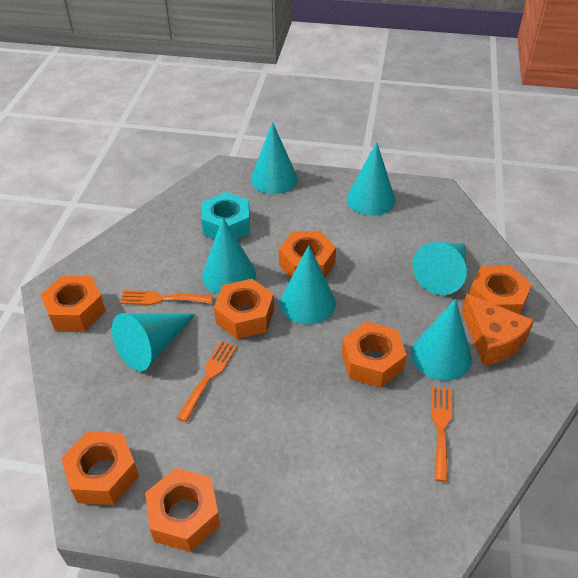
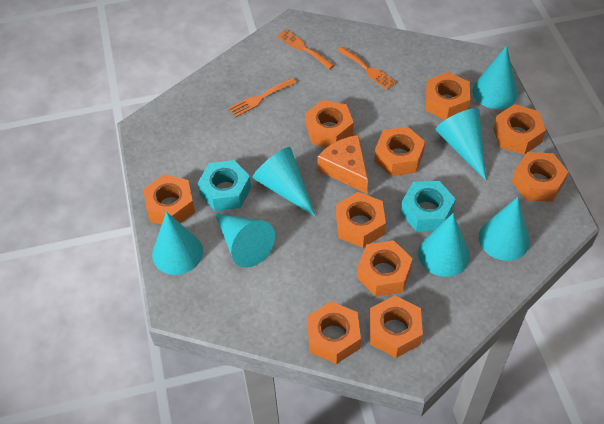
orange nut: [40,276,106,331] [61,431,139,505] [145,468,221,552] [214,279,274,339] [279,231,336,278] [342,321,407,388] [469,266,532,314] = 7 -> [143,174,195,225] [305,100,354,147] [307,301,361,364] [336,192,386,248] [357,240,413,297] [369,295,423,358] [374,127,425,176] [425,72,470,120] [493,104,546,155] [512,152,569,202] = 10
turquoise nut: [201,192,250,239] = 1 -> [198,160,251,211] [401,181,456,231] = 2

